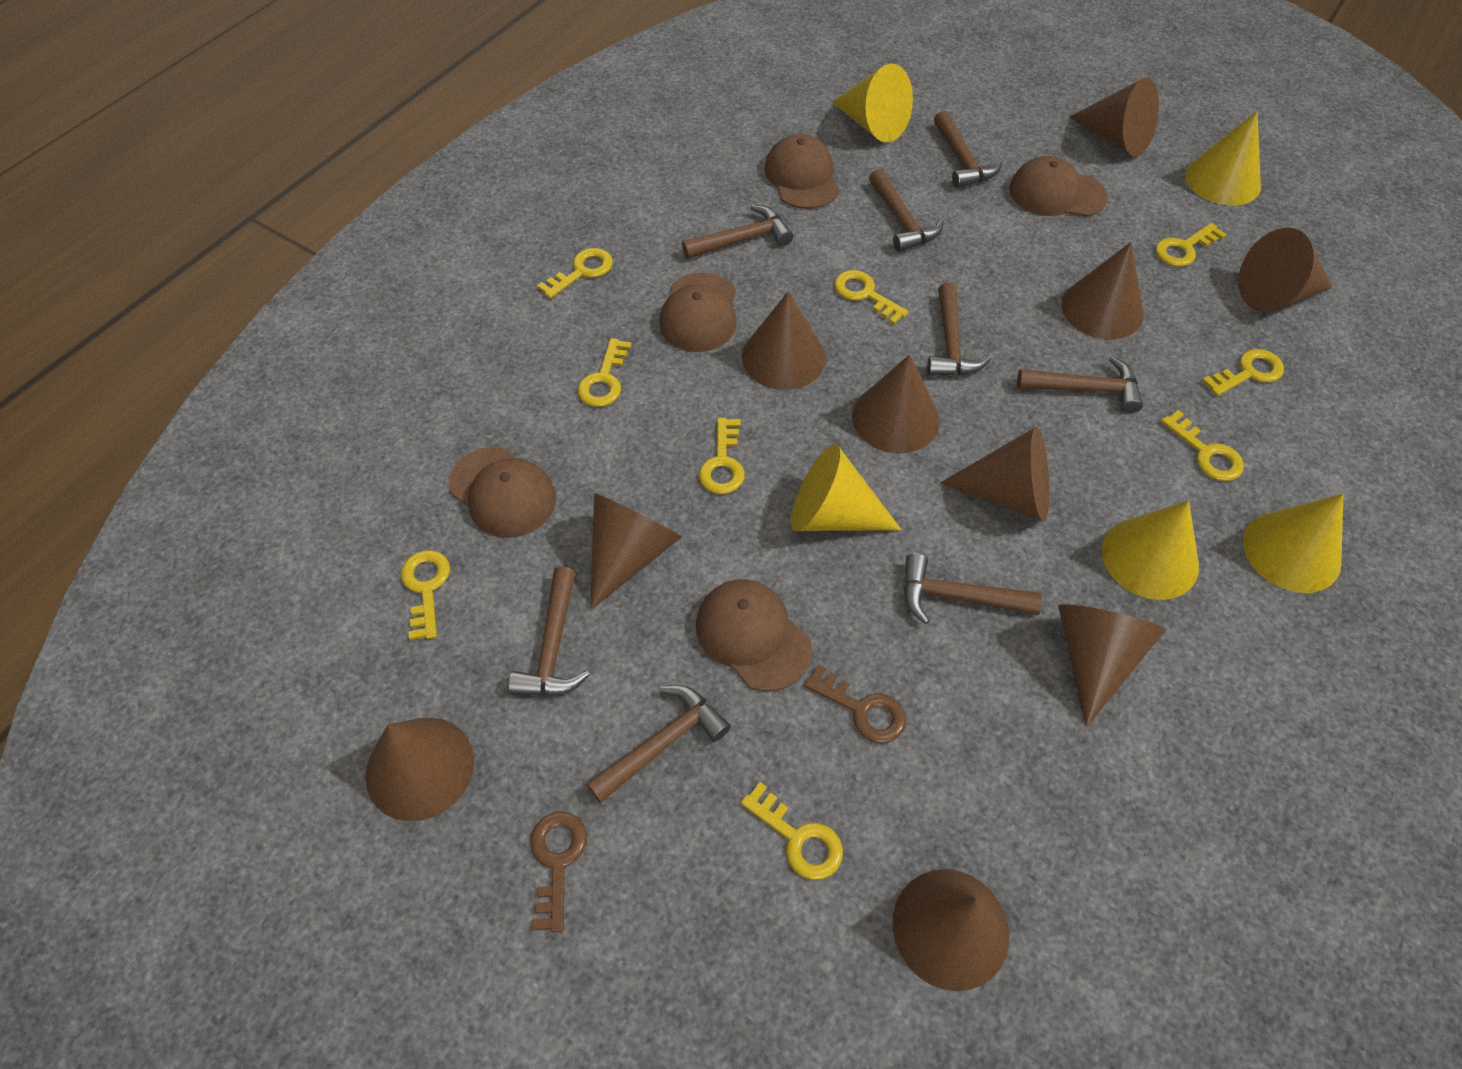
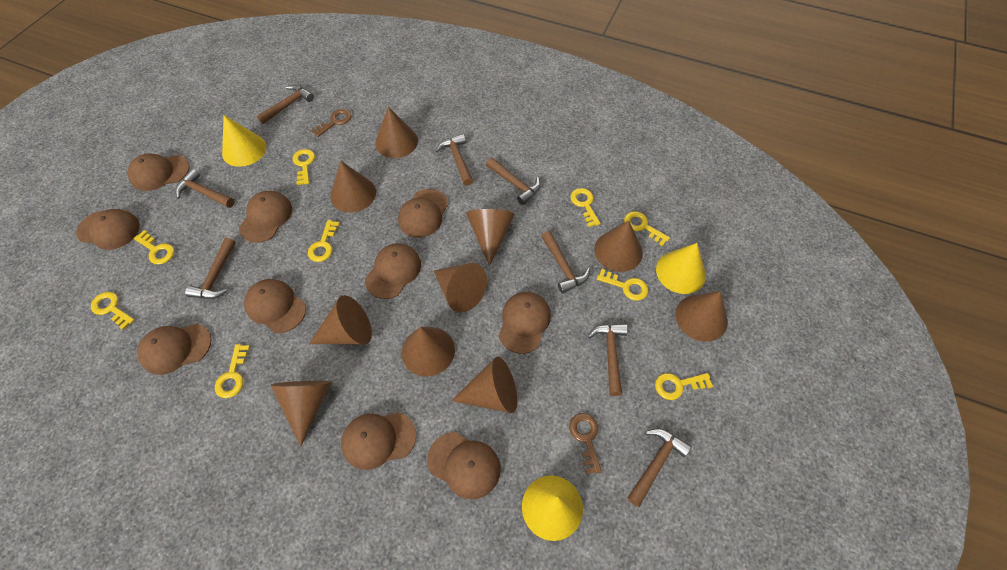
brown cap: [448,447,556,538] [659,273,737,352] [696,579,812,691] [764,134,840,209] [1009,156,1108,217] = 5 -> [76,209,140,250] [127,153,190,191] [137,324,211,375] [239,191,292,243] [244,279,306,333] [341,412,416,470] [365,243,421,299] [398,189,449,237] [427,432,501,499] [499,292,551,354] = 10
yellow cone: [791,444,902,531] [832,64,913,142] [1102,501,1199,600] [1185,111,1261,206] [1243,494,1343,593] = 5 -> [222,115,266,167] [522,475,583,541] [656,243,706,294] = 3

